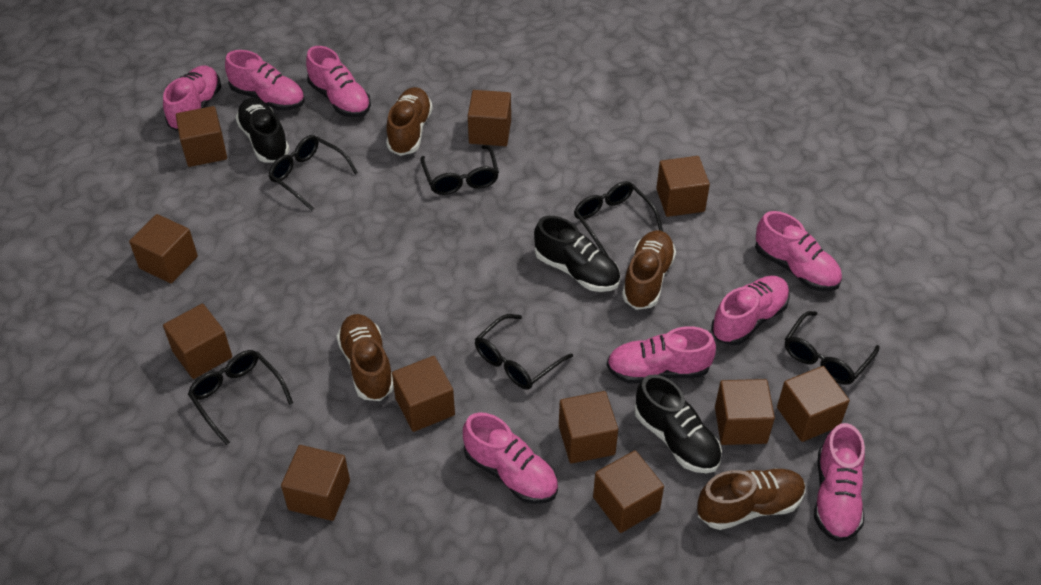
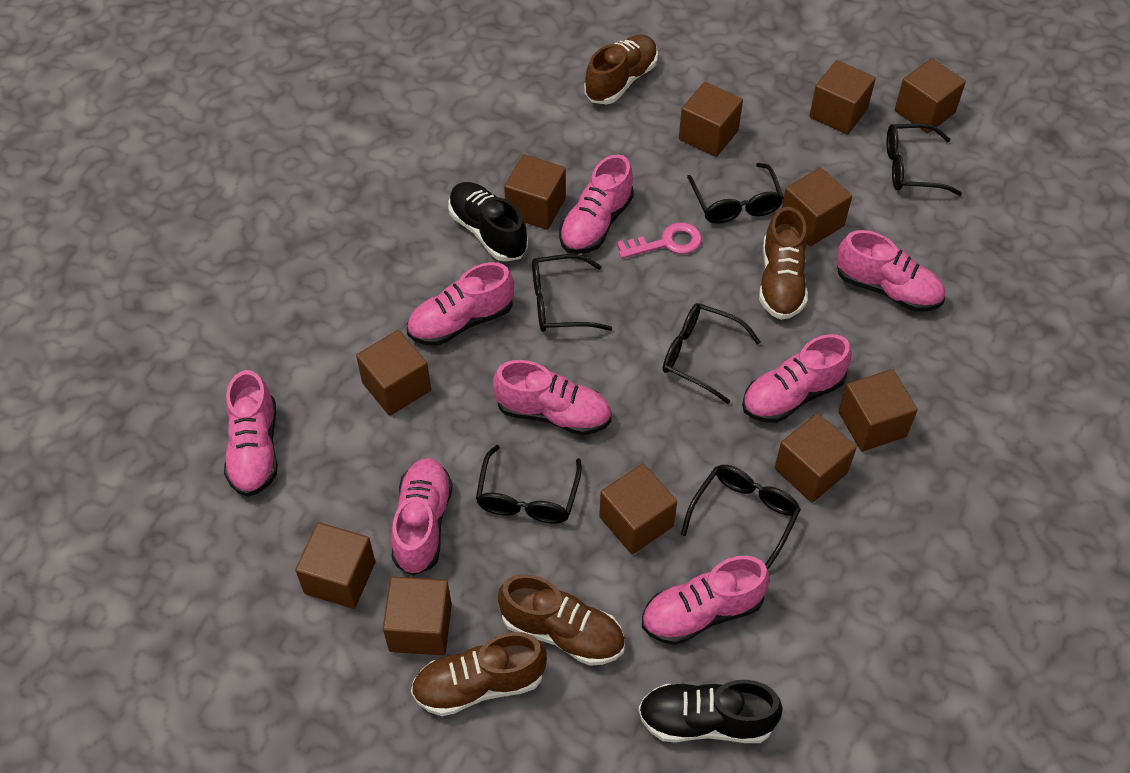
black shoe: [235,98,290,162] [534,216,620,292] [635,375,722,473] = 3 -> [448,182,528,262] [638,680,783,743] = 2
pink key: none = 0 -> [617,222,702,259] = 1

